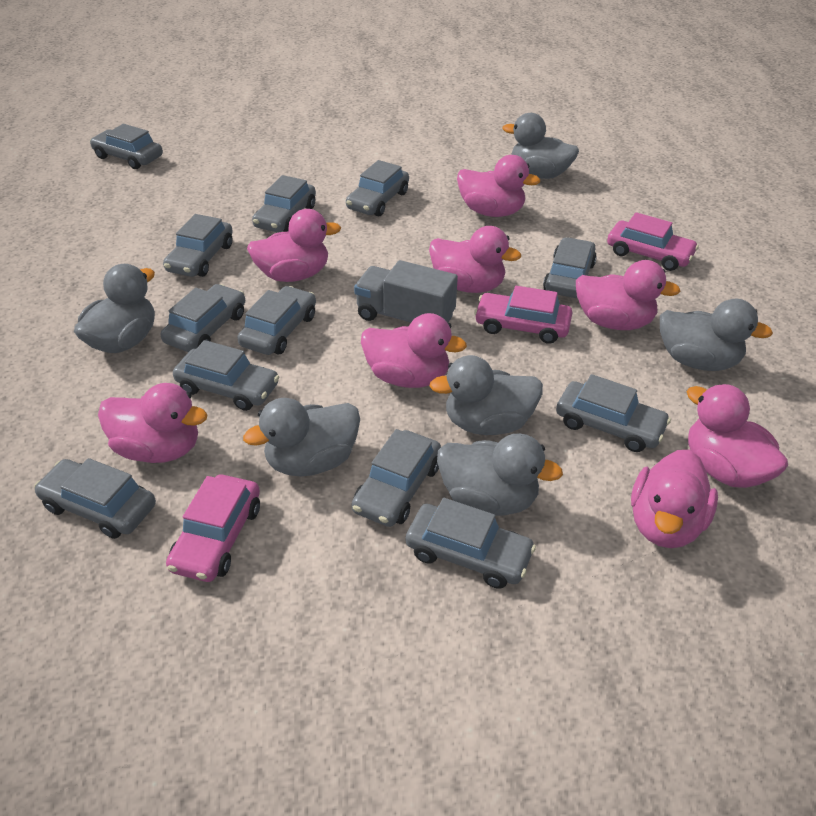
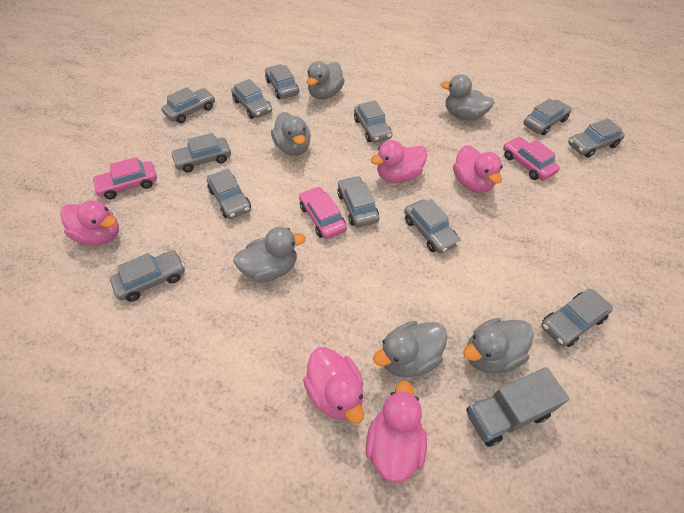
pink duck: [98,383,208,463] [247,209,341,282] [361,313,467,388] [429,226,521,293] [457,155,540,217] [576,260,680,330] [631,450,718,548] [686,384,788,488] = 8 -> [60,200,119,245] [303,347,364,424] [366,381,427,483] [370,140,428,183] [453,145,503,193] = 5

